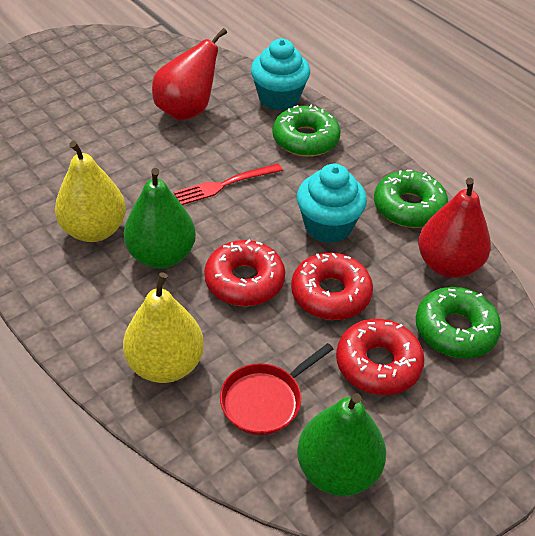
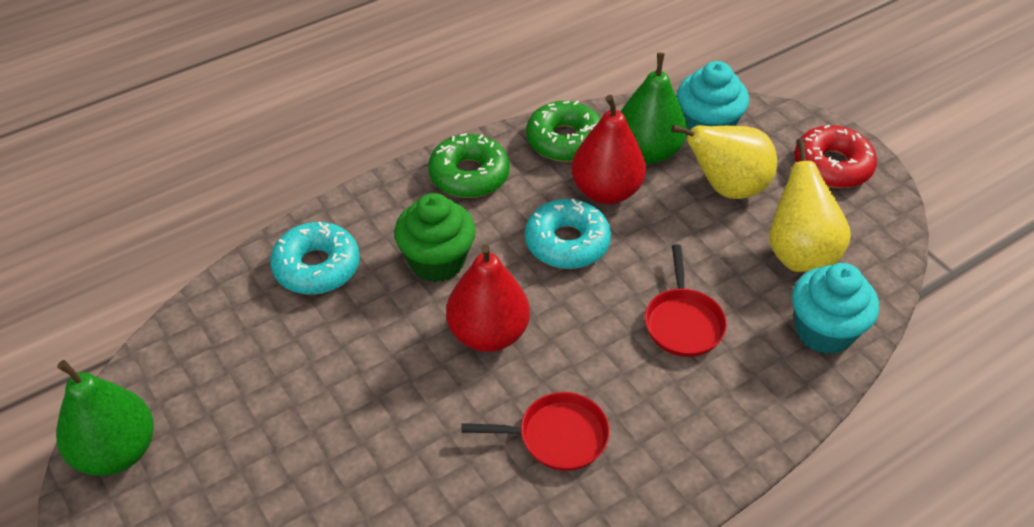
green cupcake: none = 0 -> [394,193,476,282] = 1
green donut: [272,104,341,157] [374,170,448,228] [416,287,501,358] = 3 -> [428,133,510,198] [526,100,601,162] = 2
red donut: [204,240,285,306] [291,253,373,320] [336,319,425,395] = 3 -> [794,125,877,188] = 1
red fork: [174,163,283,205] = 1 -> none = 0
red pan: [220,343,333,435] = 1 -> [461,392,610,471] [645,244,727,357] = 2
turquoise donut: none = 0 -> [270,222,360,295] [525,199,611,269] = 2

